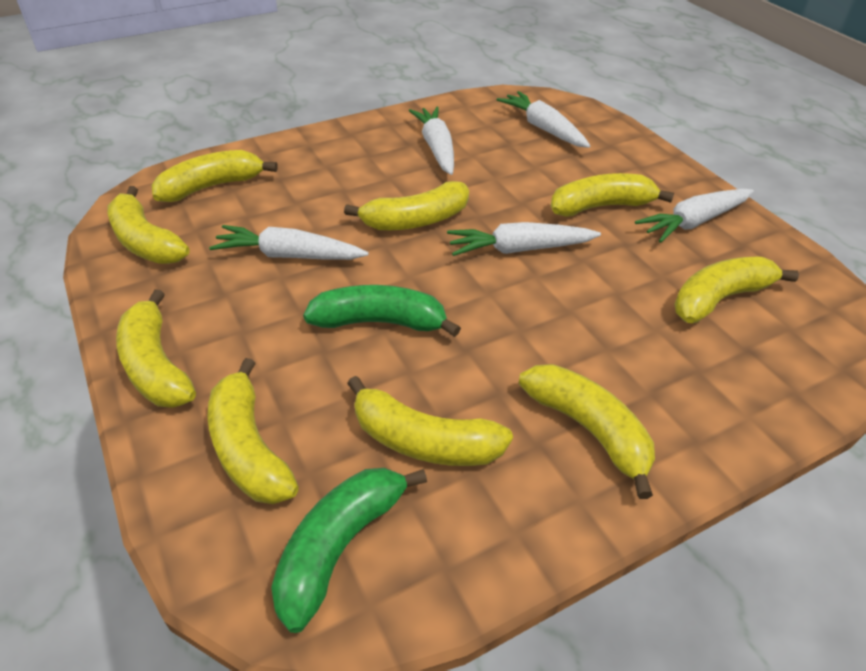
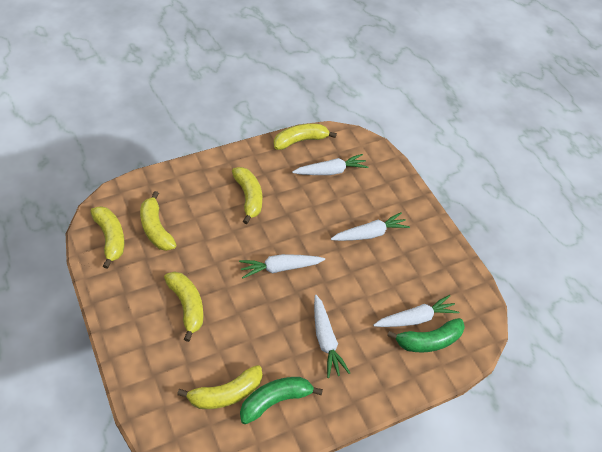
yellow banana: [107,186,190,264] [116,289,196,408] [152,150,278,202] [207,358,299,504] [344,181,469,230] [347,376,513,466] [519,364,655,499] [551,173,674,217] [674,257,799,323] = 9 -> [90,206,125,269] [140,191,176,251] [164,271,203,342] [177,365,262,409] [232,167,262,224] [274,124,337,150] = 6

